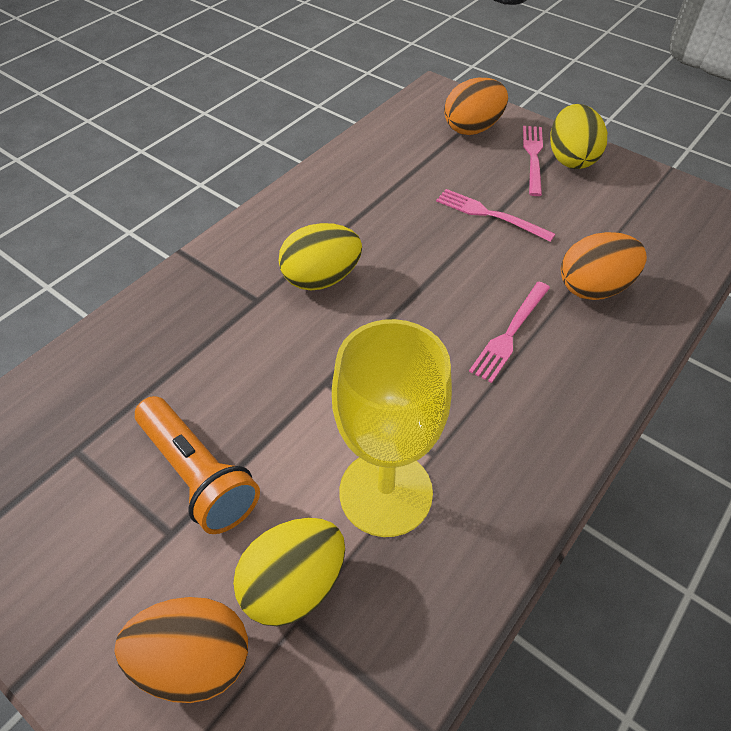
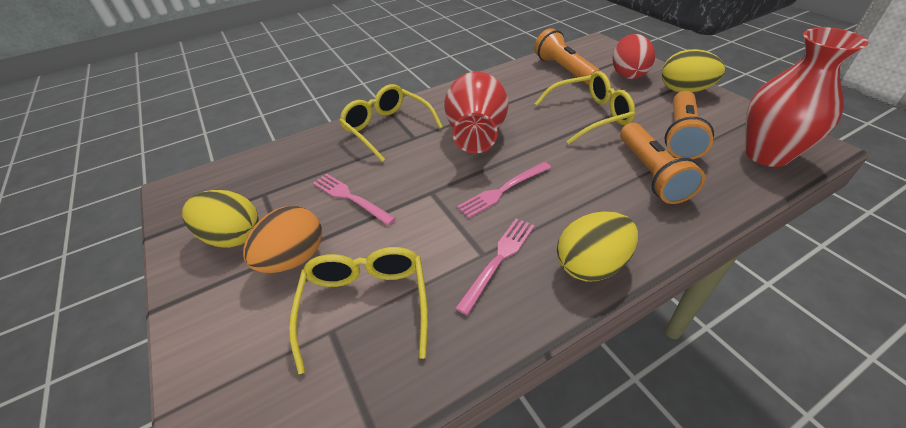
orange egg: [115,597,248,703] [444,78,508,135] [561,232,647,300] = 3 -> [243,206,322,273] = 1
orange flashlight: [135,396,260,534] = 1 -> [534,28,600,85] [620,123,705,204] [665,91,714,159] = 3
red egg: none = 0 -> [613,34,655,79] = 1
red vase: none = 0 -> [444,71,509,153] [745,27,869,167] = 2
yellow glasses: none = 0 -> [289,247,428,374] [339,84,443,162] [535,71,635,144] = 3
yellow goblet: [332,319,452,537] = 1 -> none = 0

